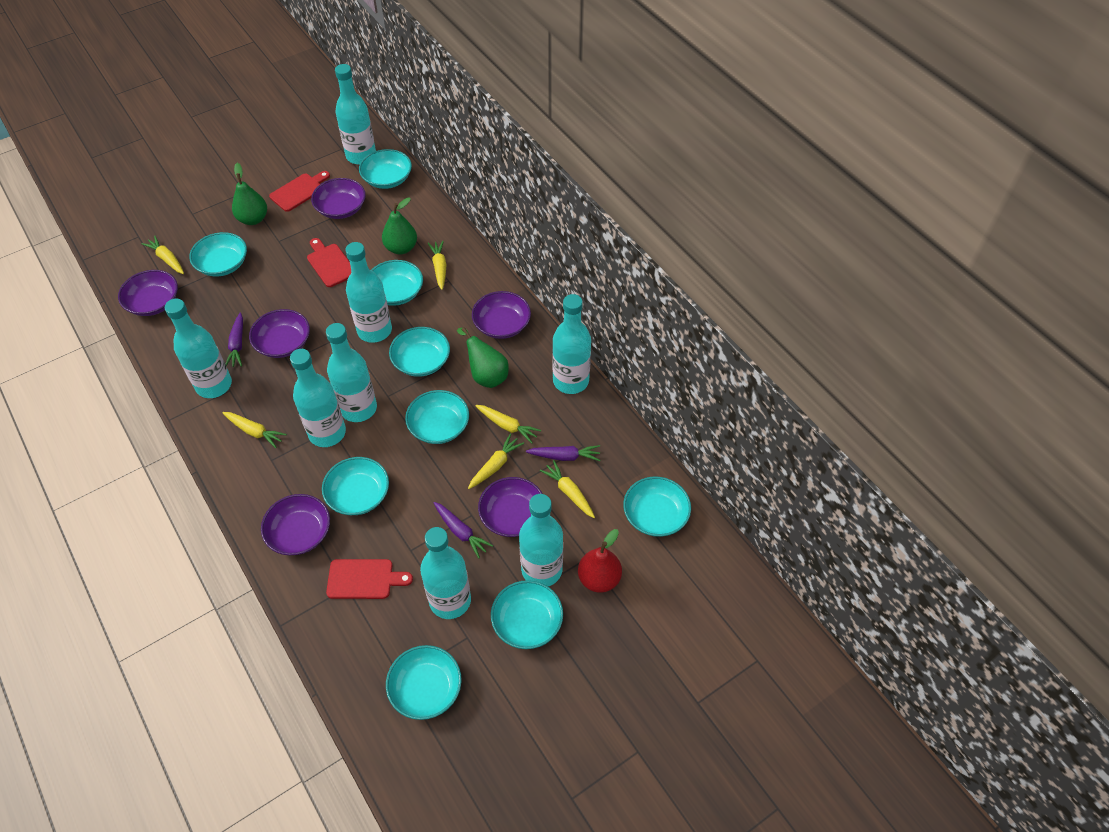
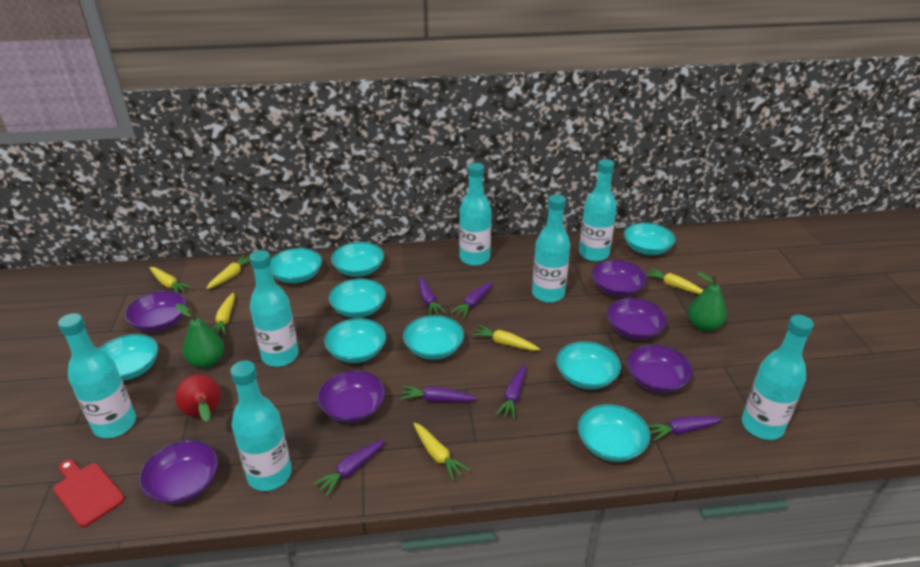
green pear: [232,163,267,225] [382,197,417,254] [457,327,509,388] = 3 -> [176,303,224,368] [688,271,727,331] = 2
purple carrot: [226,313,243,367] [434,502,493,559] [526,445,600,461] = 3 -> [313,439,385,496] [400,386,477,402] [419,276,446,315] [451,281,493,318] [496,364,526,419] [648,416,723,441] = 6
red cutting board: [269,171,330,212] [307,238,351,287] [326,559,413,599] = 3 -> [53,459,125,527] = 1
turquoise bottle: [165,299,232,398] [290,349,346,447] [326,323,377,422] [335,64,376,165] [345,242,392,343] [420,527,471,619] [519,494,563,586] [552,294,591,394] = 8 -> [58,313,136,438] [230,360,292,491] [250,250,299,367] [459,163,492,266] [532,194,570,303] [579,159,617,261] [742,315,814,440] = 7

